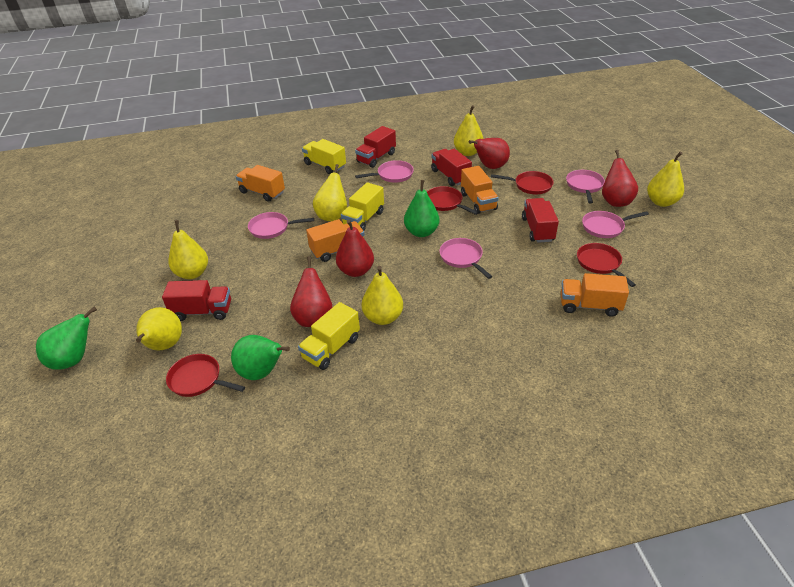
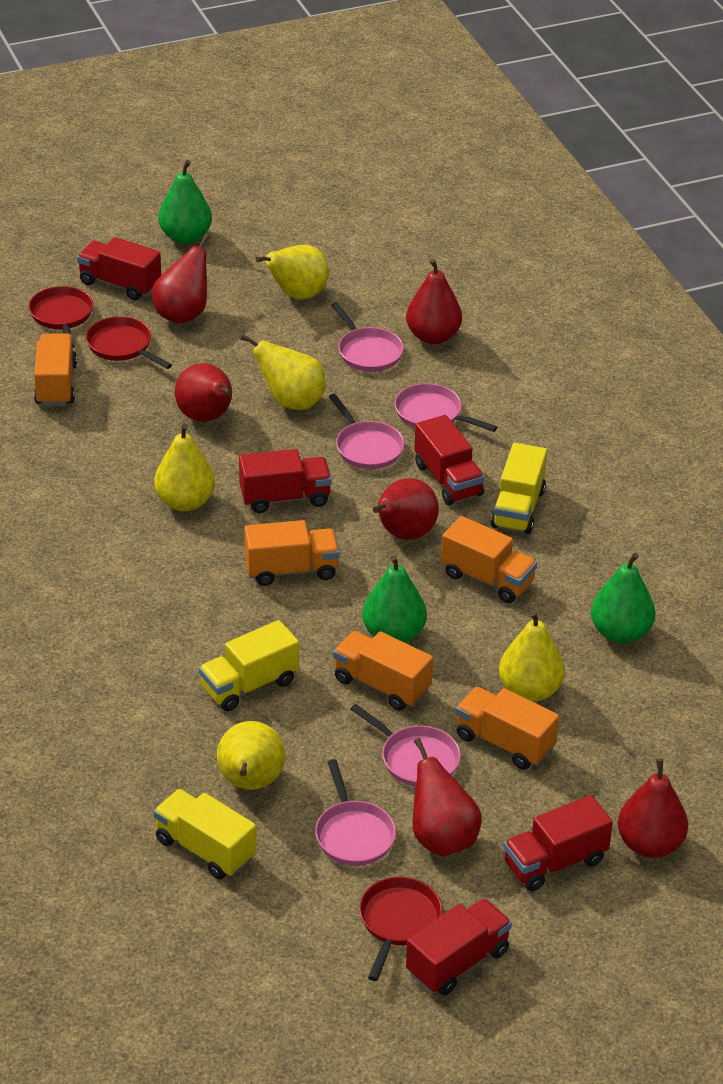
orange truck: [236,165,285,202] [306,219,365,262] [461,166,498,214] [561,273,629,317] = 4 -> [34,333,77,406] [244,520,340,586] [333,631,433,711] [441,516,537,603] [456,687,559,770] = 5
red pan: [166,354,245,397] [427,186,478,215] [491,171,554,194] [577,243,636,287] = 4 -> [29,286,93,348] [86,316,172,369] [359,877,442,981] = 3
red pear: [290,256,332,327] [336,220,374,277] [469,138,510,169] [602,150,638,207] = 4 -> [152,233,210,324] [175,363,232,422] [373,478,439,540] [406,258,462,344] [413,738,481,856] [618,758,688,858] = 6
red truck: [162,280,231,321] [355,126,396,168] [431,149,472,186] [522,198,559,243] = 4 -> [77,237,161,300] [239,449,332,513] [406,899,512,995] [414,415,485,505] [504,795,613,891] = 5
yellow pear: [136,307,182,351] [168,220,208,279] [313,164,347,221] [361,266,403,325] [454,105,484,156] [647,151,684,207] = 6 -> [154,423,215,511] [217,721,285,790] [241,334,326,410] [255,245,329,300] [499,610,565,702] = 5

